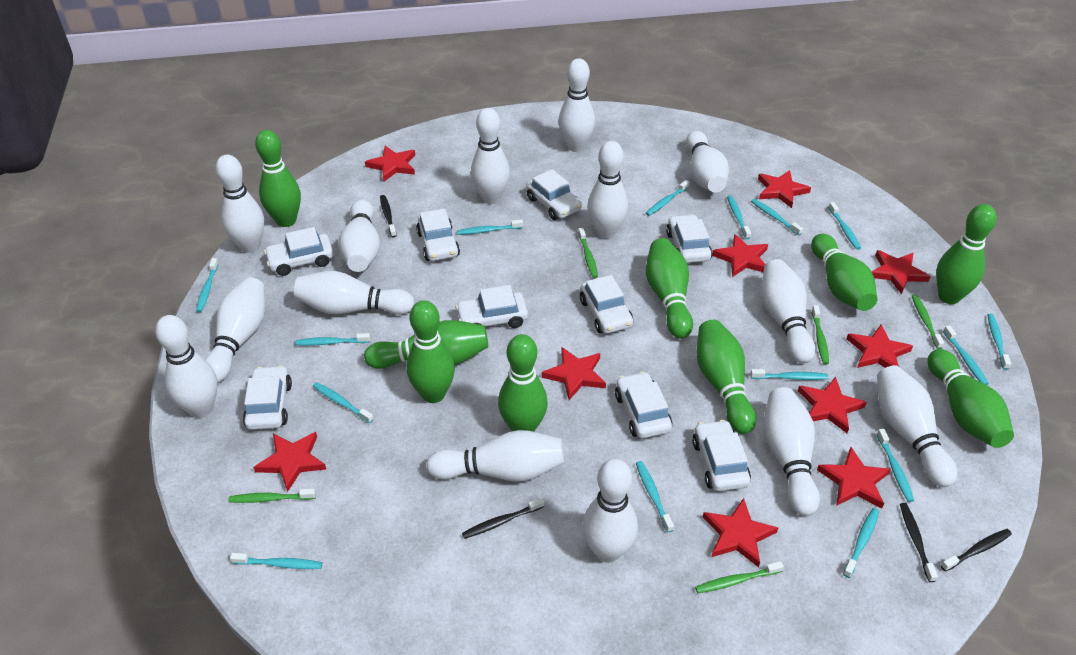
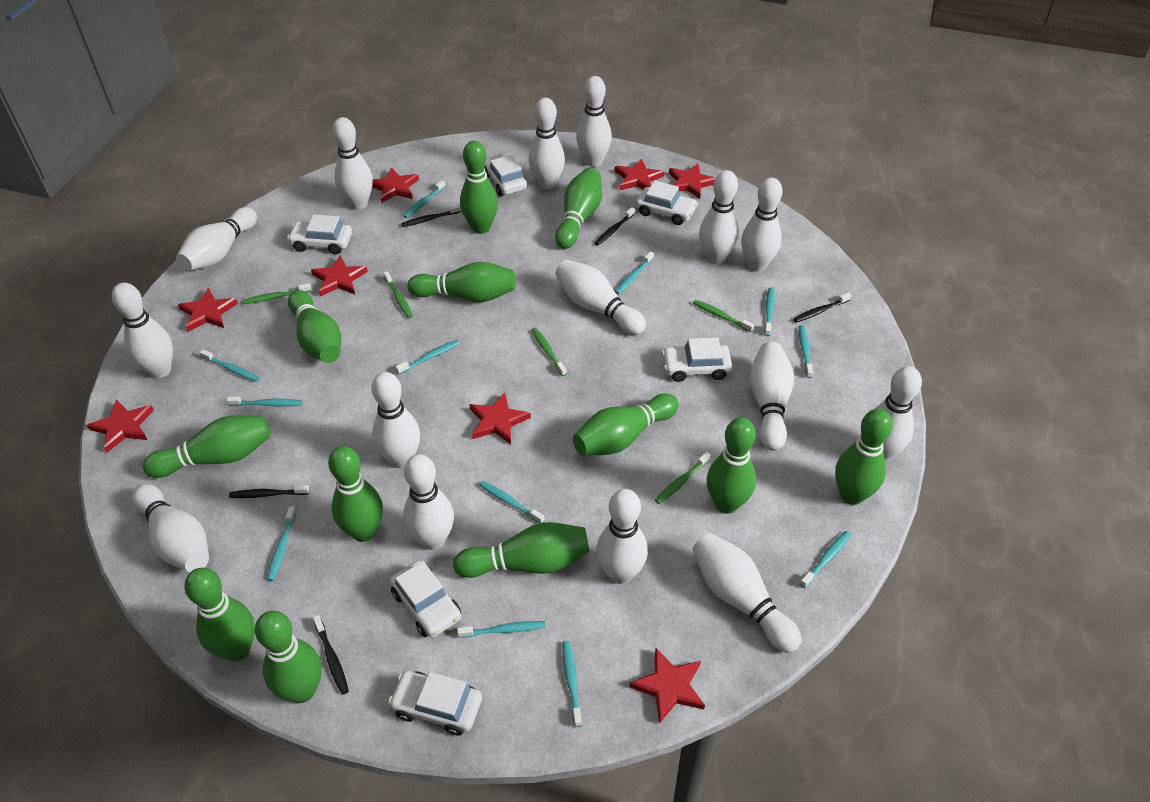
black toothbrush: [380,195,397,238] [462,497,544,539] [900,503,938,582] [941,529,1012,571] = 4 -> [229,485,309,498] [313,615,349,695] [401,204,461,227] [595,207,635,246] [794,292,852,323] = 5
green bowling pin: [255,130,301,227] [364,320,488,369] [406,300,455,403] [498,334,548,432] [646,238,693,339] [697,320,756,434] [811,234,877,311] [927,349,1014,448] [936,204,997,304] = 9 -> [143,415,271,478] [184,568,255,661] [255,611,322,703] [288,290,341,363] [328,446,383,542] [407,262,516,302] [453,522,590,578] [460,141,498,234] [555,167,602,249] [573,393,679,456] [706,418,756,514] [835,409,893,505] = 12
red star: [253,432,326,492] [365,146,415,181] [542,347,606,400] [703,498,778,567] [712,234,768,277] [758,170,811,208] [798,377,867,433] [817,447,891,508] [846,325,913,368] [871,250,931,294] = 10 -> [87,400,154,453] [178,288,238,332] [311,255,368,296] [372,167,419,203] [469,392,531,444] [615,158,664,190] [629,648,705,724] [669,163,716,199] = 8
turquoise toothbrush: [196,258,219,312] [230,553,322,569] [295,333,370,346] [313,382,374,423] [457,219,523,235] [636,461,674,532] [646,180,690,216] [727,195,751,239] [750,369,828,380] [751,199,803,235] [829,202,861,250] [843,508,879,578] [877,429,914,502] [943,325,989,385] [987,314,1011,370] = 15 -> [200,349,260,382] [226,397,302,406] [267,506,297,581] [396,340,459,374] [403,180,446,218] [457,621,545,638] [479,481,545,523] [562,641,582,727] [615,251,654,294] [764,287,775,336] [799,325,813,378] [800,531,851,588] = 12
white bowling pin: [155,315,217,418] [205,277,265,383] [215,155,265,253] [294,271,414,315] [338,199,380,272] [426,430,564,481] [471,108,510,204] [558,58,595,152] [582,459,638,563] [587,141,628,239] [686,131,729,193] [761,259,815,363] [763,387,820,516] [877,365,957,487] = 14 -> [112,283,173,379] [132,484,209,572] [176,207,257,271] [332,117,373,210] [371,372,420,468] [403,454,454,550] [529,98,565,189] [555,260,646,335] [576,76,612,167] [596,489,648,584] [693,533,802,653] [699,170,739,264] [741,177,783,272] [749,342,794,451] [875,366,922,462] = 15
white car: [243,365,292,430] [264,227,333,276] [416,209,460,261] [455,285,528,328] [526,169,582,220] [580,275,633,334] [615,372,672,438] [666,214,712,263] [692,420,751,491] = 9 -> [287,214,352,254] [388,671,482,736] [390,561,461,638] [484,153,527,196] [636,180,698,225] [662,337,732,382] = 6

